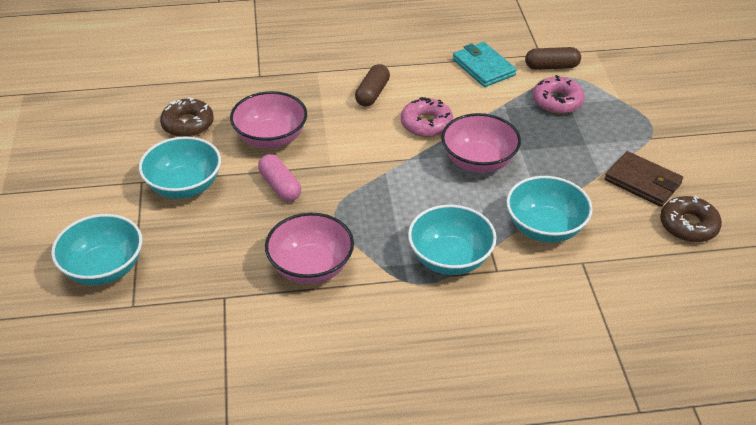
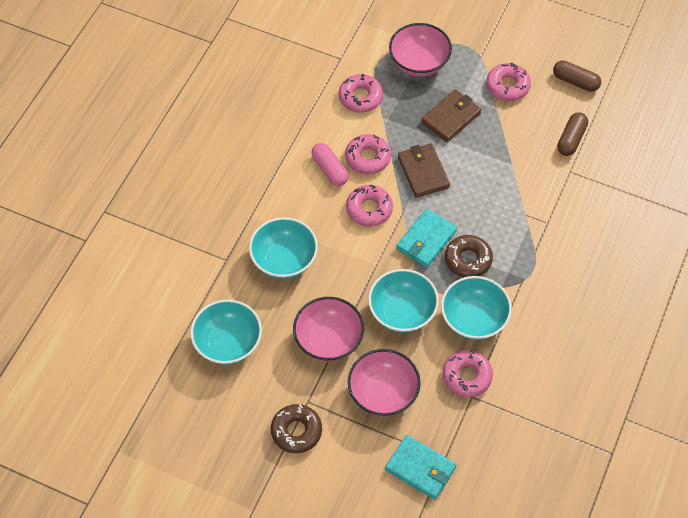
brown wallet: [604,151,683,207] = 1 -> [398,144,450,198] [421,89,481,142] = 2
pink donut: [401,97,453,137] [533,75,585,114] = 2 -> [338,73,383,113] [345,134,391,174] [346,185,393,227] [442,350,493,397] [486,63,531,101] = 5
turquoise wallet: [453,42,517,87] = 1 -> [385,435,456,500] [396,209,457,268] = 2

